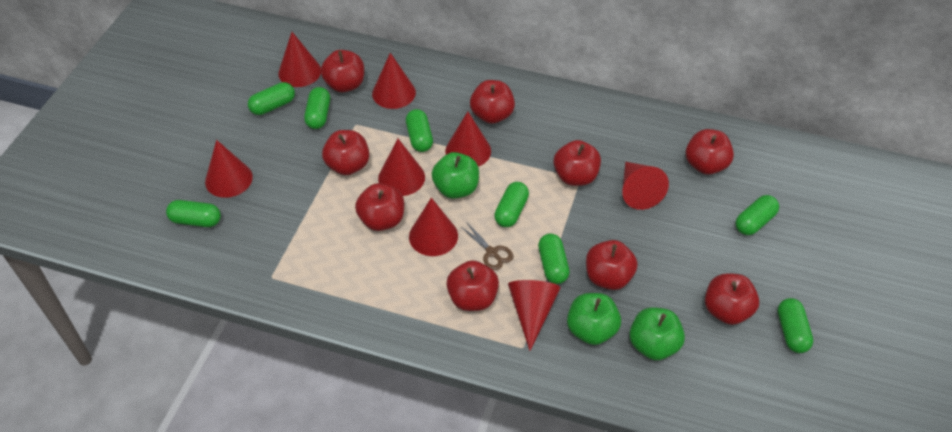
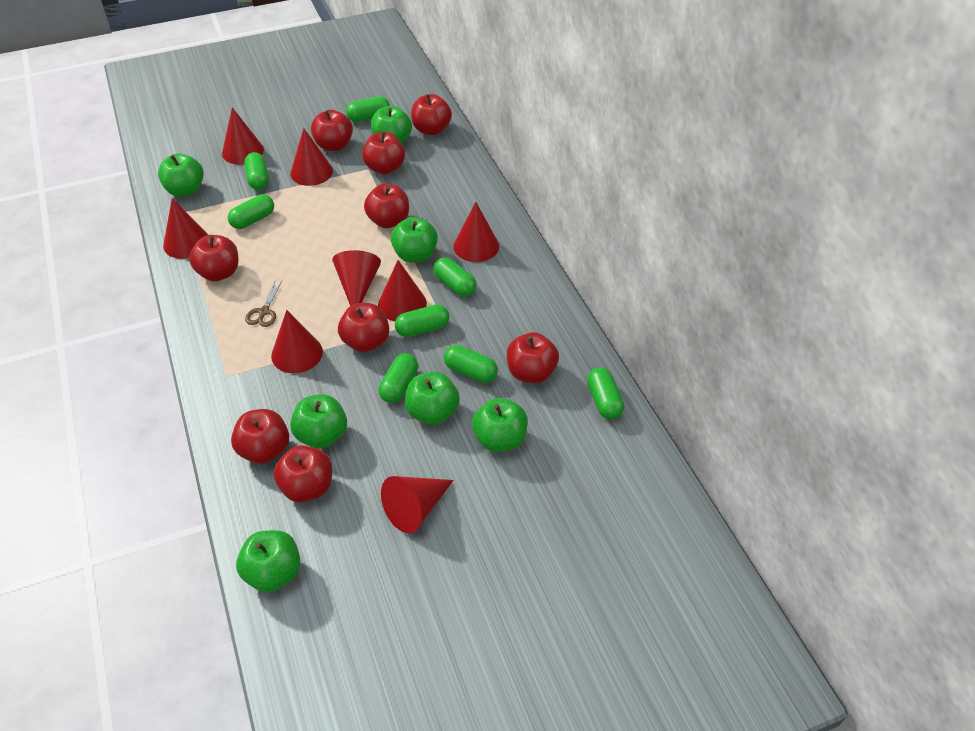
green apple: [432,152,479,199] [567,293,621,345] [630,307,685,360] = 3 -> [158,153,204,197] [236,530,300,592] [290,394,347,449] [371,106,412,144] [391,217,438,263] [405,372,460,425] [472,398,528,452] = 7

